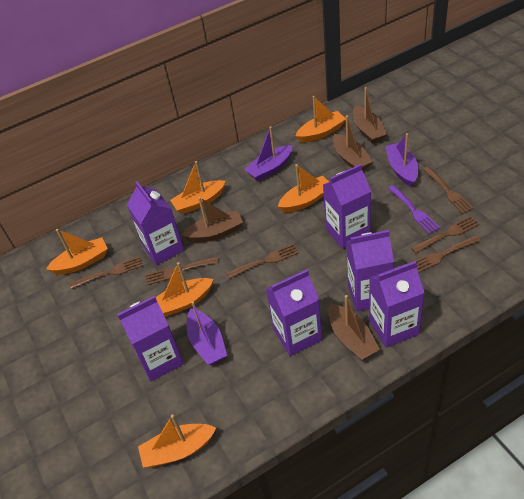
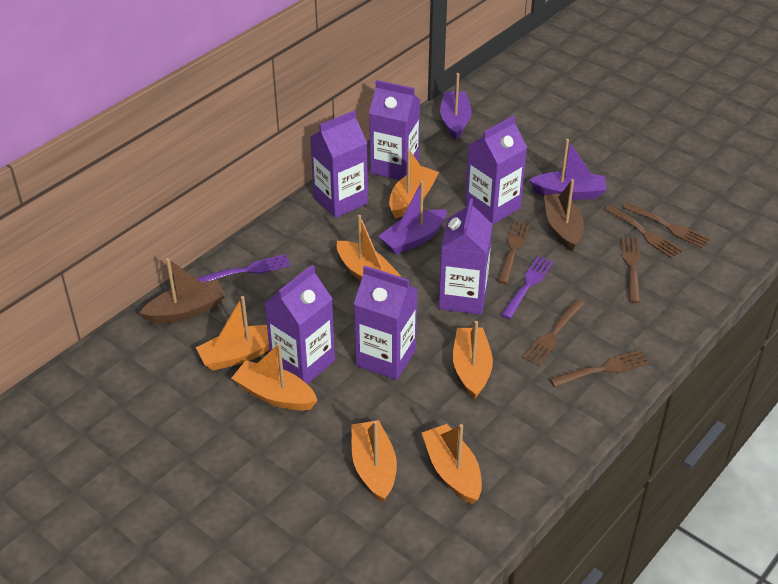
brown boat: [182,197,243,242] [328,295,380,360] [333,116,373,170] [353,87,387,144] = 4 -> [140,258,225,324] [544,179,584,251] = 2
orange boat: [46,229,108,275] [138,415,216,468] [156,262,214,317] [170,161,226,214] [278,164,329,213] [295,96,346,142] = 6 -> [196,296,270,371] [231,343,318,411] [337,215,401,281] [352,420,397,503] [389,150,439,218] [422,424,482,504] [453,321,493,399] = 7
purple fork: [388,185,440,234] = 1 -> [196,254,290,282] [501,256,554,319] = 2

